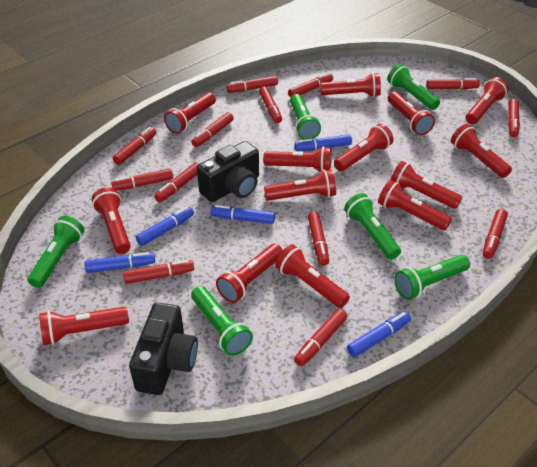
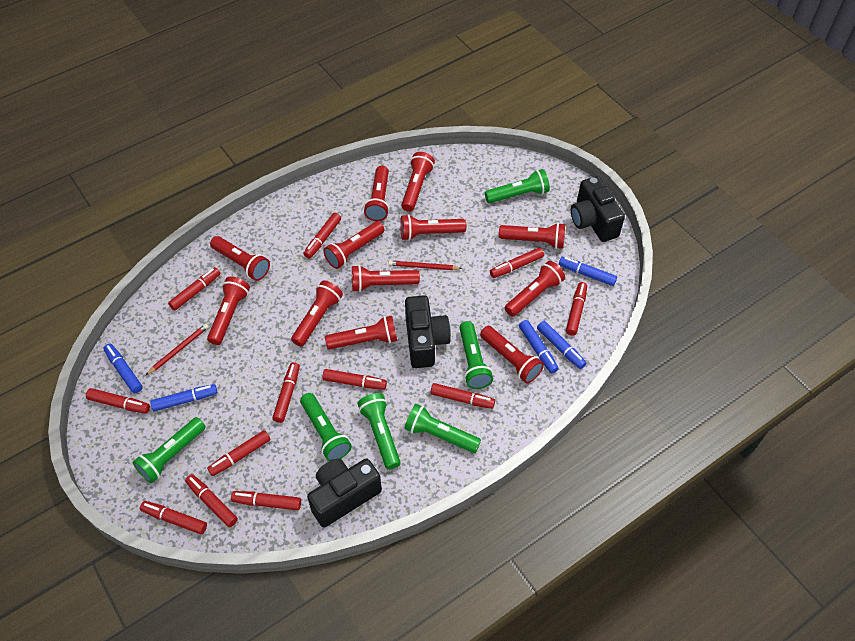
black camera: [129,302,198,395] [197,141,259,202] = 2 -> [307,458,382,527] [405,295,451,368] [571,176,625,242] = 3
red flashlight: [39,307,129,345] [92,187,131,254] [164,92,216,134] [216,244,283,303] [263,146,332,172] [264,170,336,201] [275,244,350,308] [320,73,381,97] [334,124,393,171] [378,180,452,230] [388,91,435,135] [391,161,462,209] [451,124,512,178] [466,77,509,124] = 14 -> [207,276,250,345] [210,236,270,281] [291,281,343,347] [323,221,384,269] [325,316,397,349] [352,265,420,292] [364,166,389,221] [400,214,466,241] [401,152,435,212] [480,326,544,383] [499,223,565,249] [505,261,565,317] = 12
red marker: [111,168,173,191] [113,127,157,165] [123,260,194,284] [154,162,199,202] [191,112,234,147] [226,76,278,93] [259,87,282,123] [288,72,333,98] [294,309,347,366] [308,212,329,266] [426,78,480,89] [483,209,508,259] [508,99,520,137] = 13 -> [86,388,150,413] [140,501,207,534] [168,267,220,311] [185,474,238,527] [207,430,271,476] [231,491,301,510] [272,362,300,423] [303,213,341,259] [322,369,387,390] [430,383,495,409] [490,247,544,278] [566,282,587,336] = 12
red pencil: none = 0 -> [146,324,209,375] [388,261,462,270] = 2

